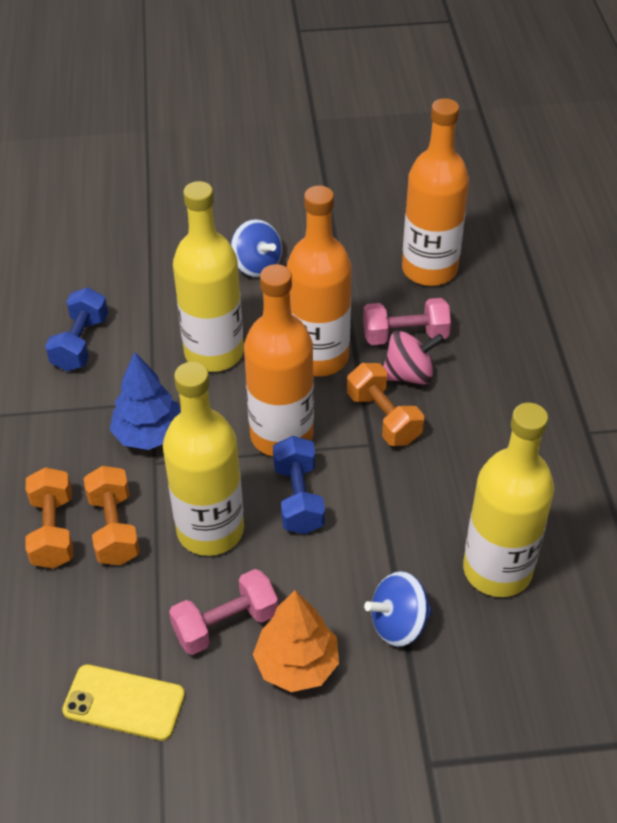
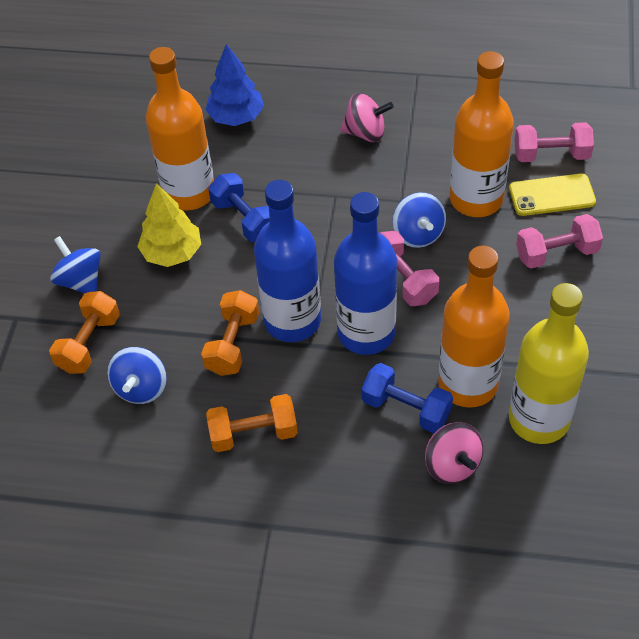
blue bottle: none = 0 -> [254,180,321,342] [334,192,397,355] = 2
blue spinning top: [231,219,282,277] [364,571,432,647] = 2 -> [50,236,101,293] [107,347,167,404] [392,192,446,248] = 3
orange tree: [253,590,339,692] = 1 -> none = 0
pink dumbbell: [169,569,278,655] [363,298,451,345] = 2 -> [380,231,439,306] [514,122,594,162] [516,214,603,269] = 3
pink spinning top: [383,331,444,385] = 1 -> [340,93,394,142] [425,422,483,484] = 2
yellow bottle: [163,362,244,556] [173,181,244,372] [463,403,554,597] = 3 -> [509,283,589,444] = 1
yellow tree: none = 0 -> [137,183,201,267] = 1

